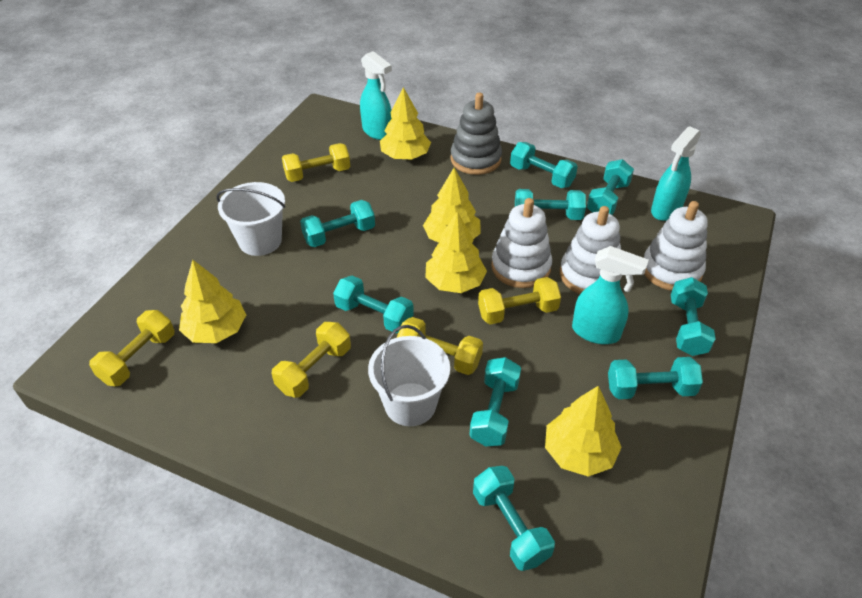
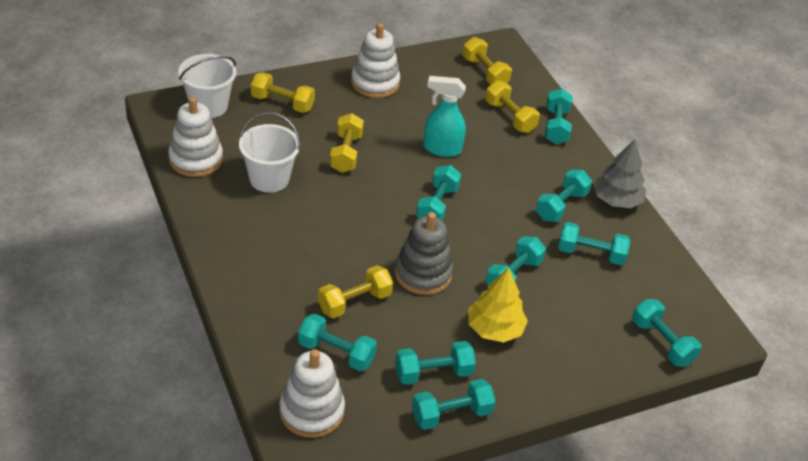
grey tree: none = 0 -> [593,140,646,208] = 1
turquoise spray bottle: [360,51,392,140] [572,246,649,344] [651,126,701,221] = 3 -> [423,76,466,157] = 1
yellow tree: [179,260,246,343] [380,87,431,159] [423,168,480,243] [425,211,487,293] [545,386,622,477] = 5 -> [468,267,528,343] = 1

